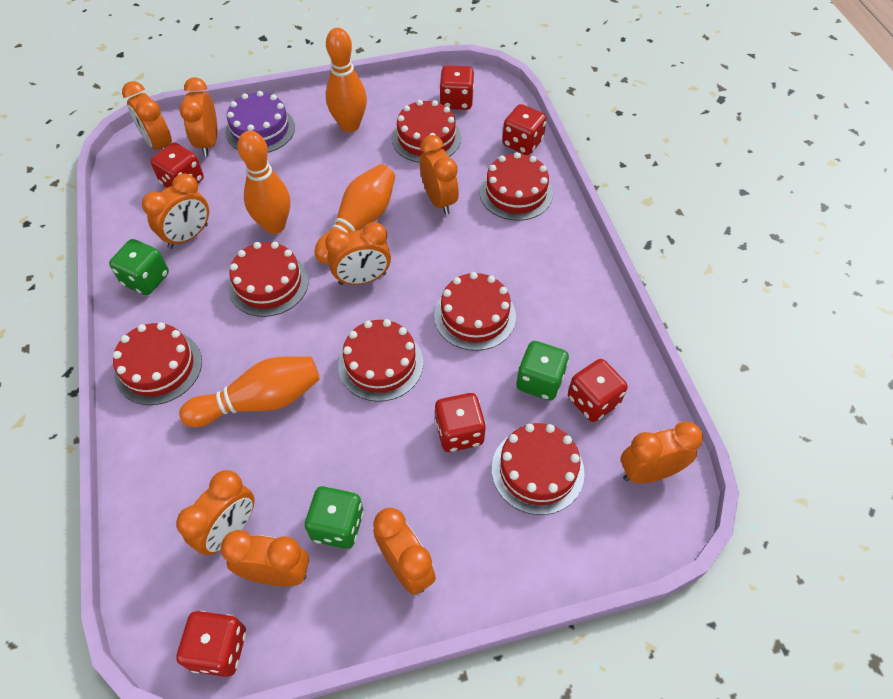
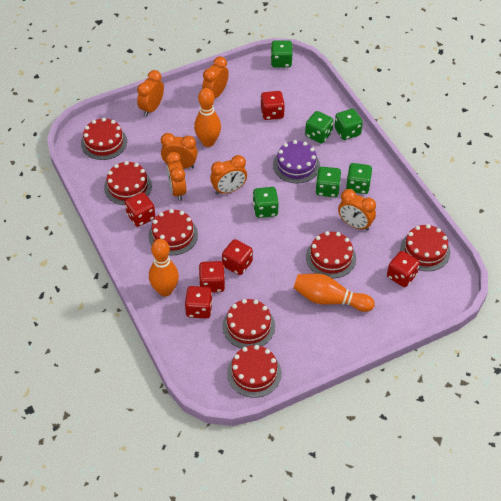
green dice: [109,239,169,295] [305,486,364,549] [516,341,569,401] = 3 -> [253,187,279,218] [271,40,293,68] [305,111,333,144] [315,167,341,197] [335,109,363,140] [346,163,372,194] = 6
orange bowling pin: [179,356,320,427] [238,131,290,234] [315,164,395,264] [326,28,367,132] = 4 -> [149,239,179,297] [194,88,221,147] [294,274,375,312] = 3
orange clock: [122,81,172,150] [142,174,209,249] [176,470,255,555] [179,77,217,157] [220,530,309,586] [325,222,391,285] [373,508,436,595] [420,135,459,215] [621,421,703,484] = 9 -> [137,70,164,117] [161,133,198,169] [166,151,186,201] [202,56,229,98] [210,155,247,195] [338,189,376,231] = 6

